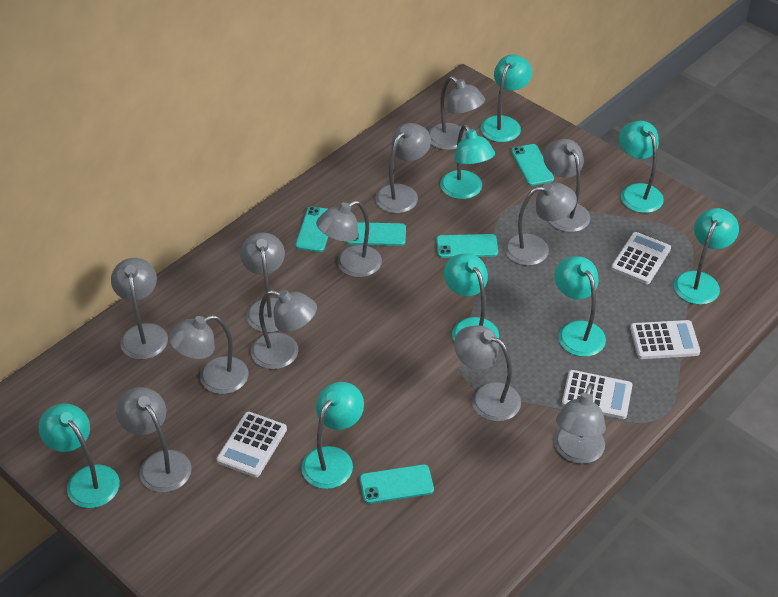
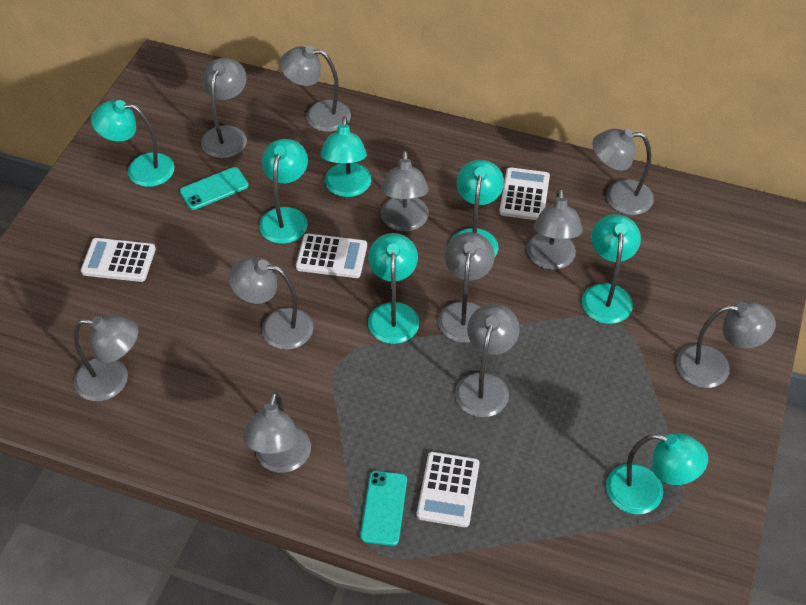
grey lamp: [111,258,168,360] [116,387,192,492] [169,315,248,394] [240,233,285,333] [251,290,317,369] [316,200,382,277] [375,123,431,213] [428,76,485,150] [454,325,521,421] [504,183,577,266] [543,139,590,232] [554,384,606,464] = 12 -> [73,315,138,401] [201,58,247,158] [229,257,313,350] [243,392,311,473] [279,46,351,132] [381,151,429,232] [438,232,494,343] [455,304,520,417] [527,188,583,270] [592,128,654,215] [676,301,776,388] = 11
turquoise lamp: [39,403,120,508] [301,382,364,489] [440,124,495,199] [444,254,499,340] [481,54,532,142] [555,256,606,357] [619,121,664,213] [674,208,739,305] = 8 -> [91,100,175,187] [259,139,308,244] [320,116,372,197] [368,233,420,344] [451,160,504,258] [582,214,641,324] [606,433,708,514] = 7
turquoise phone: [295,207,328,252] [346,222,406,246] [360,464,434,504] [436,234,498,258] [511,144,554,186] = 5 -> [180,167,249,210] [360,471,407,546] = 2

